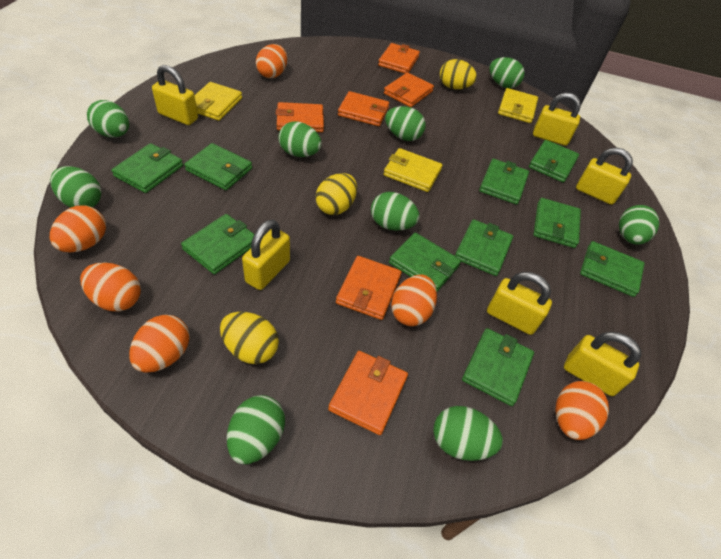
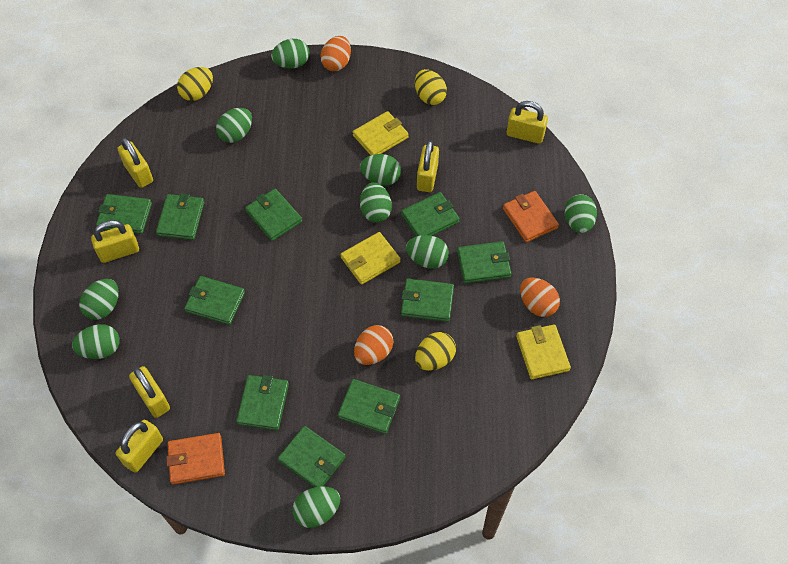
orange egg: [50,205,106,252] [80,262,141,311] [129,315,190,373] [256,44,287,78] [391,275,437,326] [555,381,609,440] = 6 -> [320,36,351,71] [354,325,394,365] [520,278,560,317] = 3
orange wallet: [276,102,324,132] [328,351,408,435] [336,256,402,320] [338,91,389,126] [378,43,420,73] [384,72,434,107] = 6 -> [166,433,225,485] [503,191,559,242] = 2

